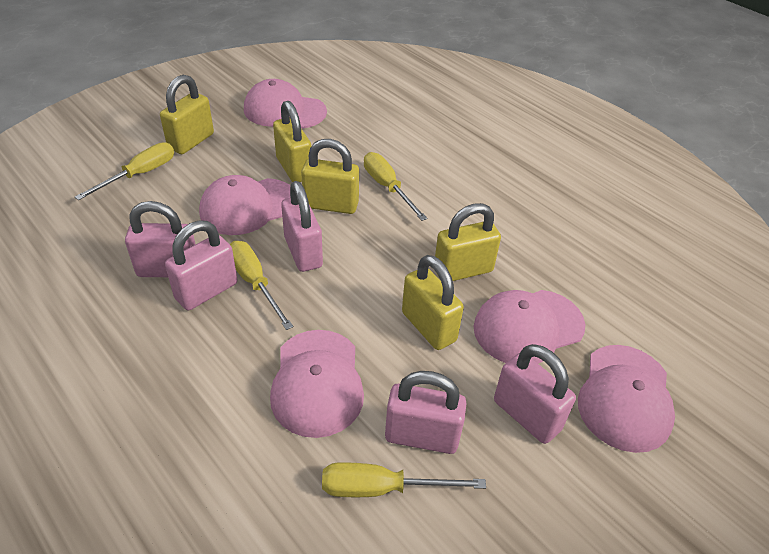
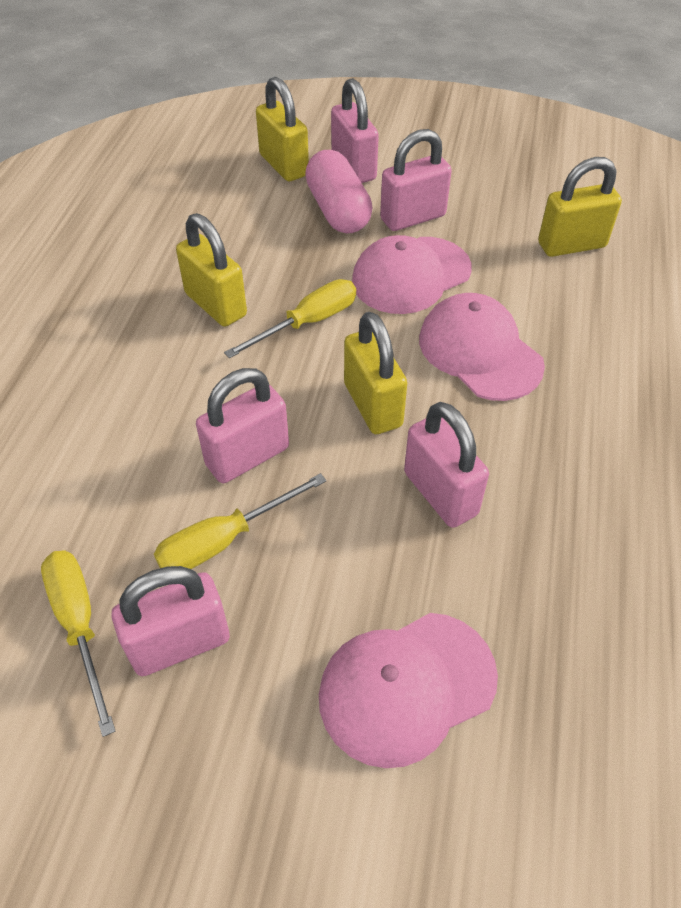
pink cap: [199,175,291,235] [244,79,327,129] [270,330,364,438] [474,290,585,364] [578,345,675,453] = 5 -> [319,613,498,768] [352,235,472,314] [419,293,545,401] = 3
pink capsule: none = 0 -> [305,150,372,233] = 1
yellow padlock: [160,75,214,154] [273,101,311,182] [301,139,359,214] [402,255,464,350] [435,203,501,281] = 5 -> [176,213,247,327] [256,77,309,181] [344,312,407,434] [538,157,622,257] = 4
yellow screwdriver: [75,142,174,200] [230,241,293,330] [322,462,486,497] [364,152,427,221] = 4 -> [41,551,115,737] [154,473,326,569] [224,279,356,358] = 3

